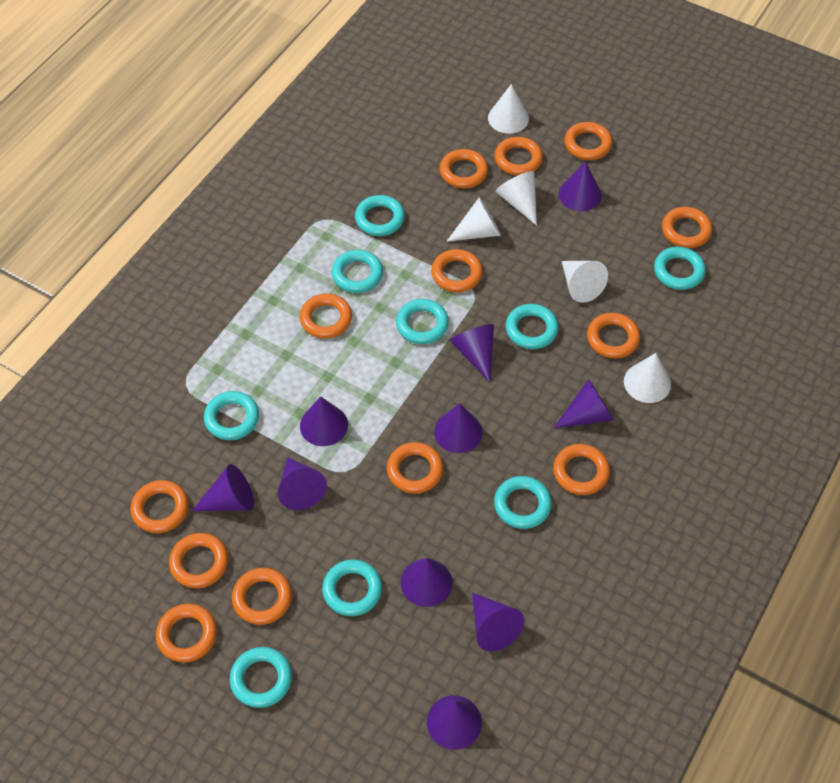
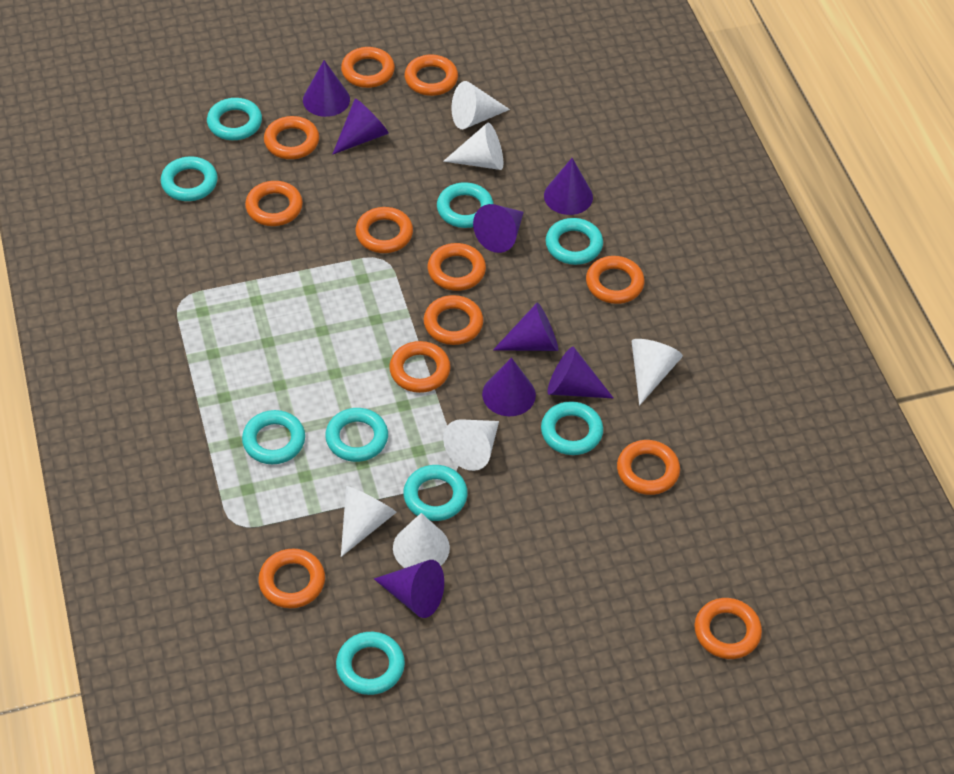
orange ring: [131,480,189,533] [156,604,217,662] [169,533,228,588] [232,568,292,625] [299,293,352,339] [387,442,444,494] [431,249,483,293] [440,149,488,188] [494,137,543,176] [553,444,610,495] [564,122,613,160] [587,313,640,359] [662,207,713,248] = 13 -> [245,181,303,226] [258,548,325,608] [264,116,319,159] [341,47,395,88] [355,207,413,253] [389,341,451,393] [404,55,458,96] [424,295,483,345] [428,243,486,291] [586,256,645,304] [617,440,680,495] [694,598,762,659] = 12
purple cone: [192,464,254,511] [278,457,327,510] [300,396,348,446] [401,558,452,607] [427,695,482,750] [434,403,483,453] [450,324,494,382] [472,593,524,651] [554,379,614,428] [559,161,602,211] = 10 -> [303,60,350,117] [332,98,389,155] [374,560,444,618] [473,204,524,253] [482,357,536,416] [493,302,558,351] [544,158,593,215] [548,347,613,398] = 8
white cone: [447,197,501,242] [488,84,529,134] [495,171,537,226] [562,261,608,303] [624,353,671,403] = 5 -> [341,486,397,557] [393,513,450,568] [443,123,503,170] [443,419,499,471] [452,81,510,129] [631,339,683,406] = 6

